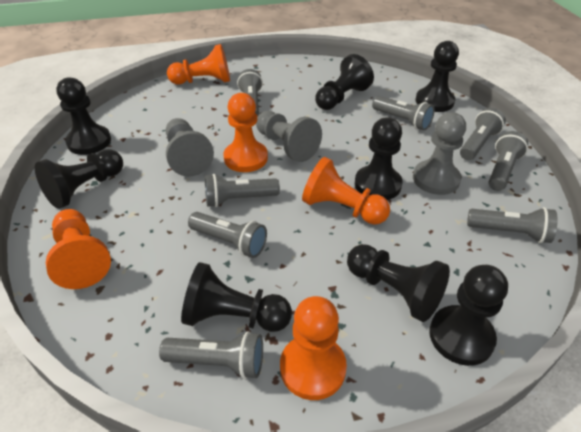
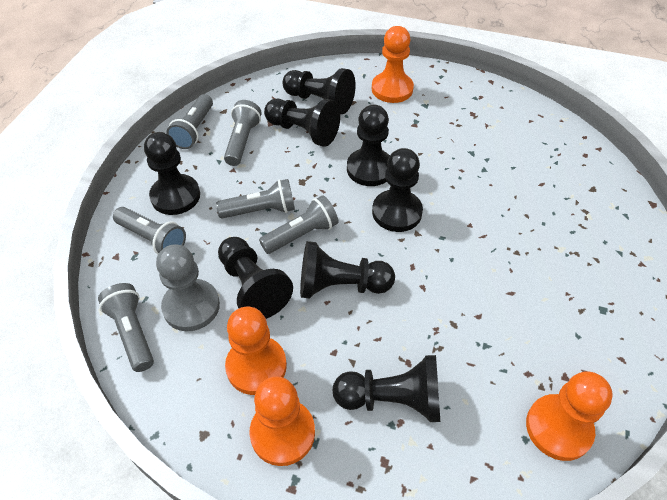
grey flashlight: [159,331,263,379] [188,212,267,258] [205,174,280,207] [237,69,263,117] [372,96,435,130] [460,108,506,160] [467,207,558,243] [488,131,528,191] = 8 -> [98,283,154,372] [113,207,186,254] [166,94,213,149] [216,179,295,219] [224,100,262,166] [259,195,338,254] = 6
grey pawn: [166,118,214,177] [256,111,322,162] [413,112,466,195] = 3 -> [156,245,220,331] = 1
orange pawn: [46,209,111,289] [167,44,230,85] [224,93,268,172] [280,296,347,400] [302,157,390,225] = 5 -> [225,307,287,395] [250,376,315,466] [372,26,414,103] [526,371,613,461] = 4

